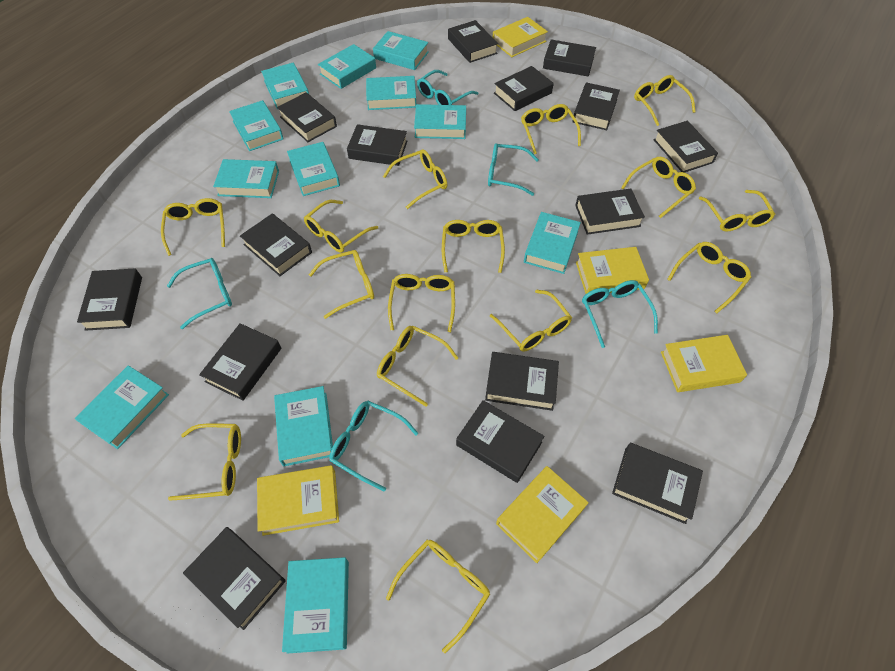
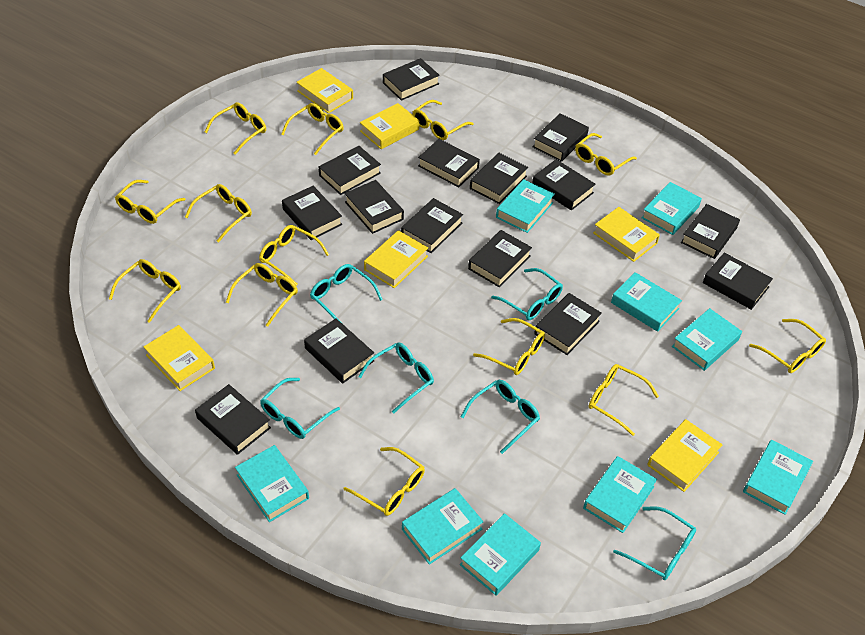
turquoise book: [75,365,169,449] [213,159,279,198] [229,100,284,151] [261,63,309,109] [274,386,333,466] [282,557,349,654] [287,142,340,196] [318,44,376,89] [366,76,416,110] [373,31,429,70] [414,104,466,139] [524,212,581,274] = 12 -> [235,445,309,522] [402,488,484,565] [460,513,541,596] [496,179,555,233] [583,456,657,533] [611,272,682,332] [641,182,702,235] [672,308,742,371] [743,440,813,515] = 9
turquoise glasses: [167,258,232,329] [329,401,419,492] [417,70,478,105] [488,143,539,196] [582,280,658,348] = 5 -> [260,378,340,439] [310,264,383,322] [358,343,434,413] [461,380,540,454] [491,268,563,320] [613,506,696,580] = 6
yellow book: [257,465,339,536] [493,17,548,57] [496,466,589,563] [576,247,649,294] [661,335,747,392] = 5 -> [144,325,215,391] [296,68,353,113] [360,103,419,149] [364,230,428,288] [593,207,660,262] [647,419,722,492] = 6
yellow glasses: [161,198,225,256] [168,423,241,501] [304,200,378,253] [309,250,374,319] [377,326,458,406] [383,149,447,209] [386,540,490,653] [388,274,455,332] [442,220,505,273] [490,290,572,352] [521,104,581,154] [621,156,696,218] [634,75,696,126] [667,242,751,313] [699,190,775,231] = 15 -> [109,259,181,323] [115,180,186,224] [185,184,252,243] [205,102,266,155] [226,263,298,327] [259,225,329,286] [281,103,344,155] [343,447,425,516] [413,100,474,140] [473,318,545,375] [575,133,637,176] [588,364,659,436] [749,319,826,373] = 13

